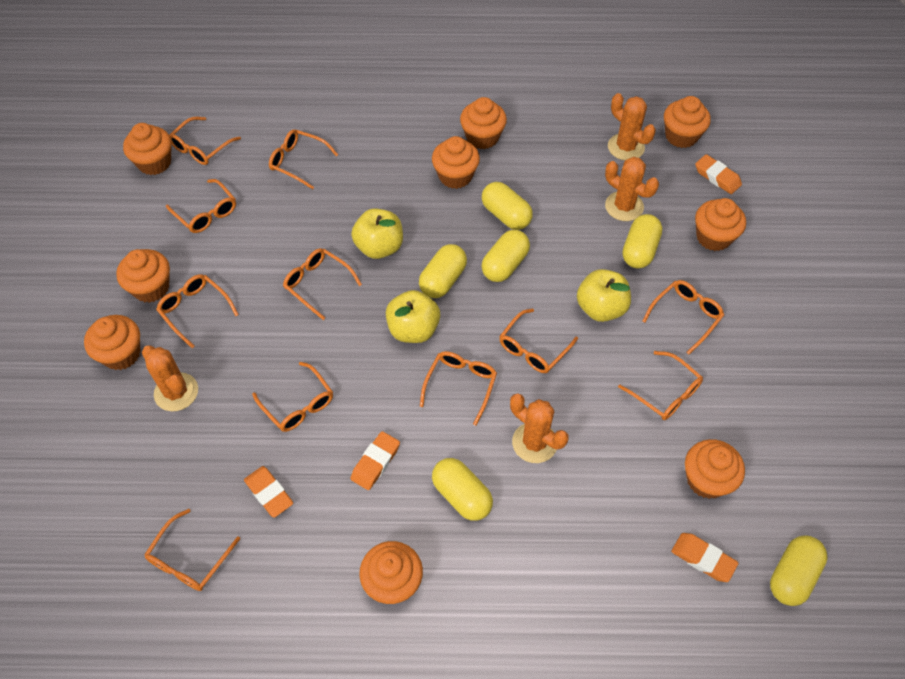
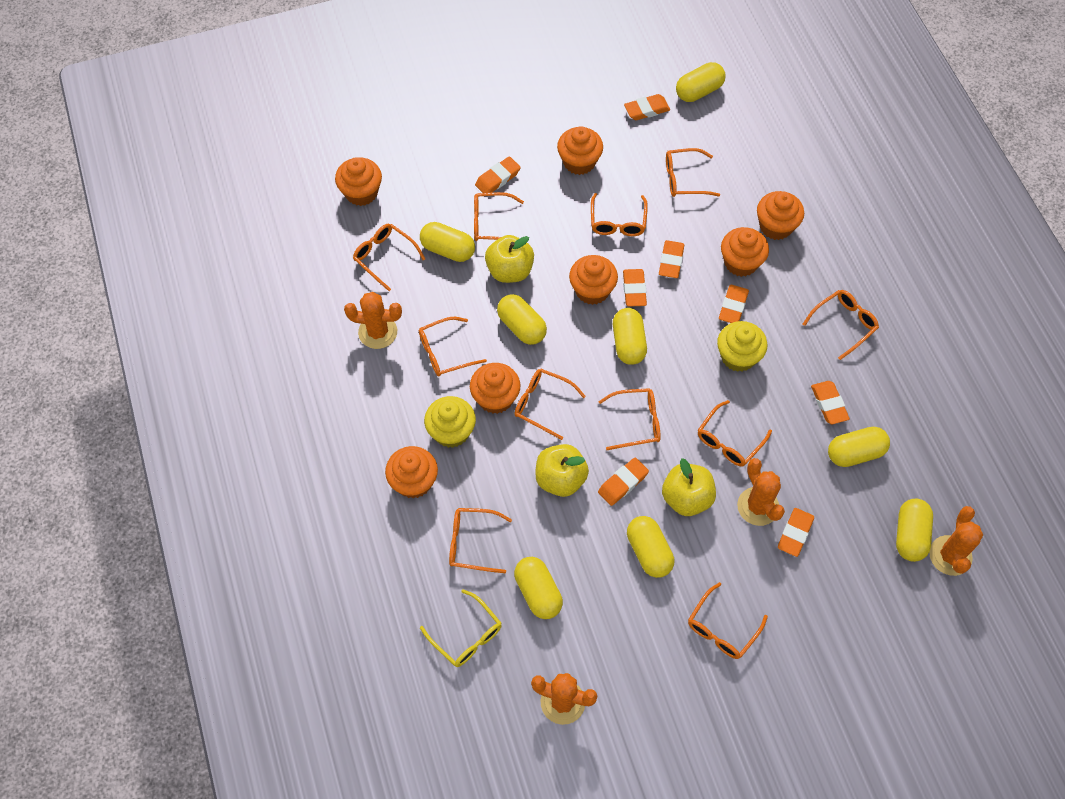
orange cupcake: [84,315,141,370] [116,249,170,303] [123,123,172,175] [359,541,423,604] [432,136,480,189] [460,97,507,149] [664,96,711,148] [685,439,745,499] [695,198,746,251] = 9 -> [335,158,382,206] [385,446,438,498] [470,363,521,414] [557,126,603,175] [569,255,618,305] [721,227,769,277] [757,191,804,240] = 7
orange eraser: [244,466,293,518] [350,431,400,490] [671,533,739,582] [695,154,742,194] = 4 -> [475,156,521,193] [598,458,649,506] [623,269,647,307] [624,94,670,120] [659,240,684,278] [719,285,749,323] [778,508,814,557] [811,381,850,424] = 8
yellow capsule: [419,244,467,298] [432,458,493,521] [481,230,530,282] [482,182,533,230] [623,214,662,268] [770,535,828,606] = 6 -> [420,222,475,262] [497,294,547,345] [514,557,563,619] [613,308,647,365] [627,516,674,578] [676,62,726,102] [828,427,890,467] [896,499,933,562] = 8
yellow cupcake: none = 0 -> [424,396,476,448] [717,321,767,372] = 2
yellow glasses: none = 0 -> [420,589,502,667] = 1

